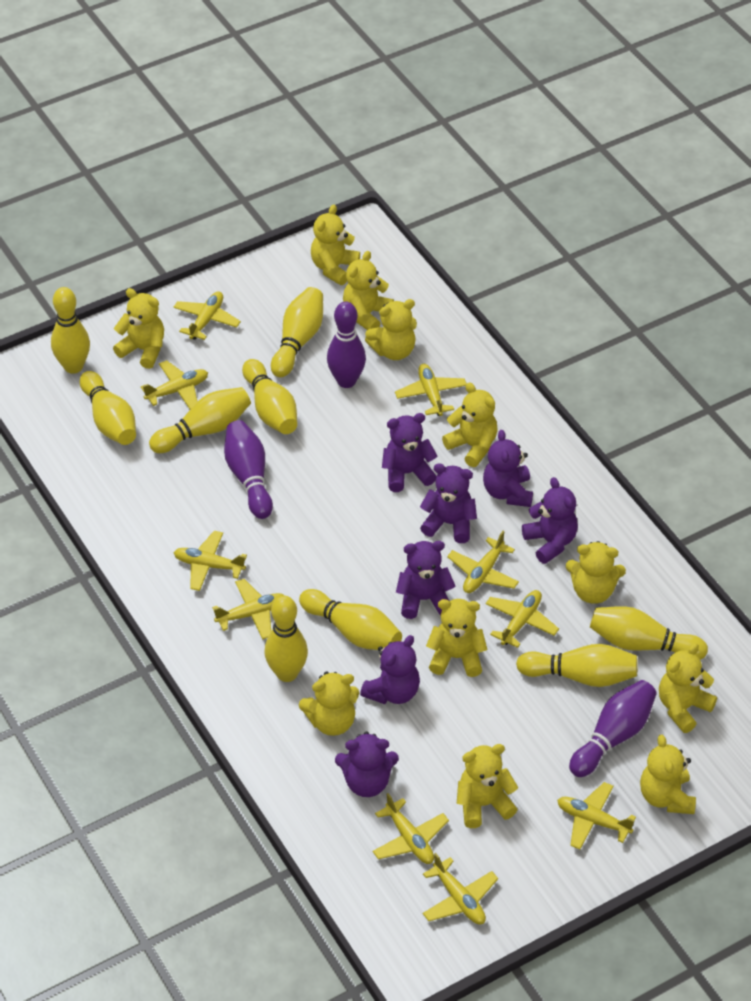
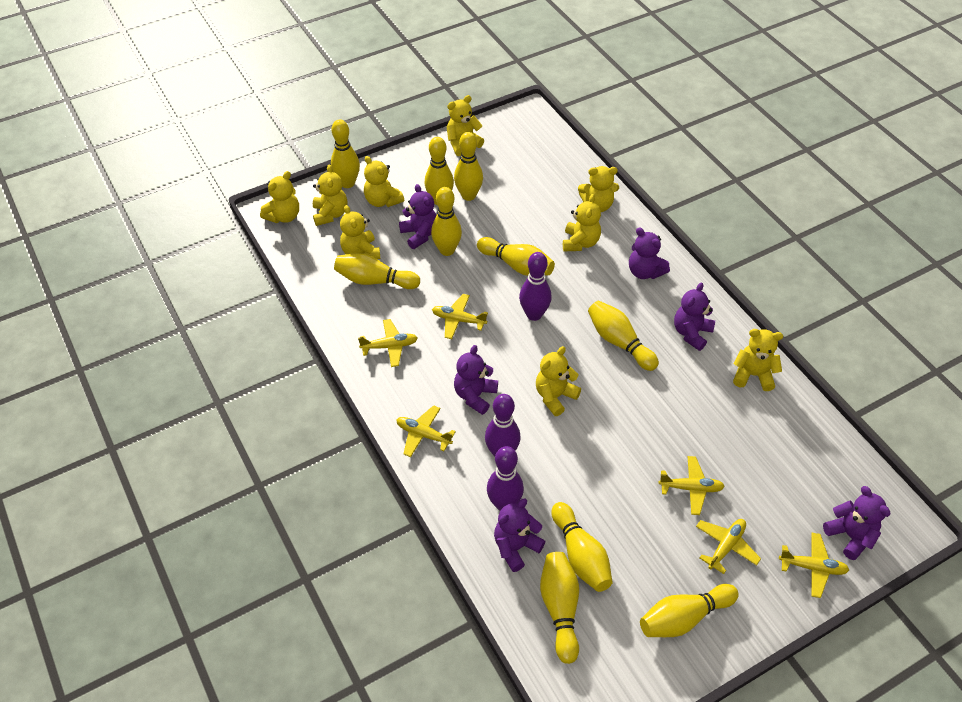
purple teddy bear: [335,731,399,797] [360,635,420,704] [382,413,438,492] [396,541,456,619] [420,463,477,543] [483,430,533,507] [522,477,578,564] = 7 -> [399,184,436,249] [454,345,498,415] [494,499,546,572] [629,228,670,279] [674,282,715,351] [823,486,890,560] = 6
yellow bowling pin: [51,287,90,374] [80,371,136,445] [149,387,251,453] [242,359,297,434] [264,596,308,682] [271,287,323,377] [299,589,402,650] [516,644,638,687] [590,606,708,660] = 9 -> [331,119,360,188] [334,253,420,289] [425,137,454,205] [431,187,462,256] [454,132,483,201] [477,237,555,276] [540,552,579,664] [551,502,613,592] [588,301,659,371] [640,584,739,637] = 10
yellow plane: [141,360,208,410] [173,292,241,340] [173,531,247,591] [212,579,285,640] [373,793,449,864] [395,364,467,416] [423,853,498,925] [447,531,519,593] [486,590,559,648] [557,782,636,850] = 10 -> [358,319,418,367] [396,405,456,457] [432,294,488,339] [659,456,725,515] [696,519,761,574] [779,533,849,598] = 6
yellow teddy bear: [113,288,164,369] [299,672,359,736] [311,205,360,285] [343,251,394,330] [365,299,417,360] [426,599,487,677] [442,383,498,467] [457,744,518,828] [566,541,626,604] [640,735,696,814] [659,643,717,733] = 11 -> [260,171,299,223] [313,164,347,226] [340,205,380,259] [364,156,404,207] [447,95,484,156] [536,346,581,416] [563,194,601,251] [578,166,619,212] [733,329,783,391] = 9

